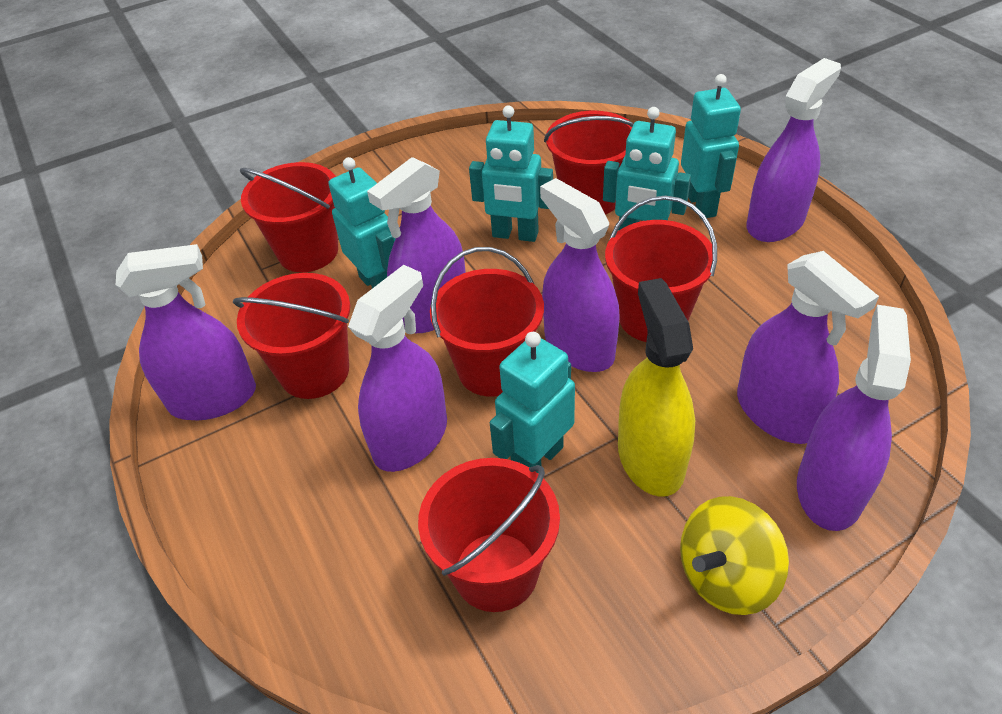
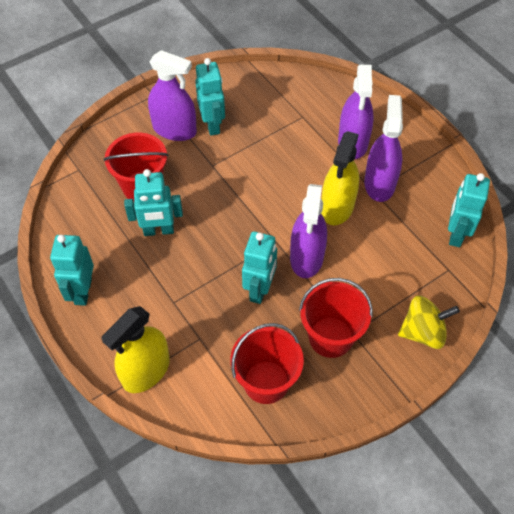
purple spray bottle: [116,244,256,420] [348,265,447,472] [367,157,466,333] [540,178,620,372] [737,251,879,444] [746,58,841,242] [797,305,911,531] = 7 -> [148,50,197,141] [290,184,327,278] [338,65,374,159] [364,95,403,202] = 4
red bucket: [233,273,350,399] [240,162,338,272] [418,458,560,612] [430,247,544,396] [544,111,634,215] [605,196,717,342] = 6 -> [103,133,168,202] [230,323,304,404] [299,278,372,358] = 3
yellow spray bottle: [618,278,695,497] = 1 -> [101,306,170,393] [321,131,359,225] = 2

